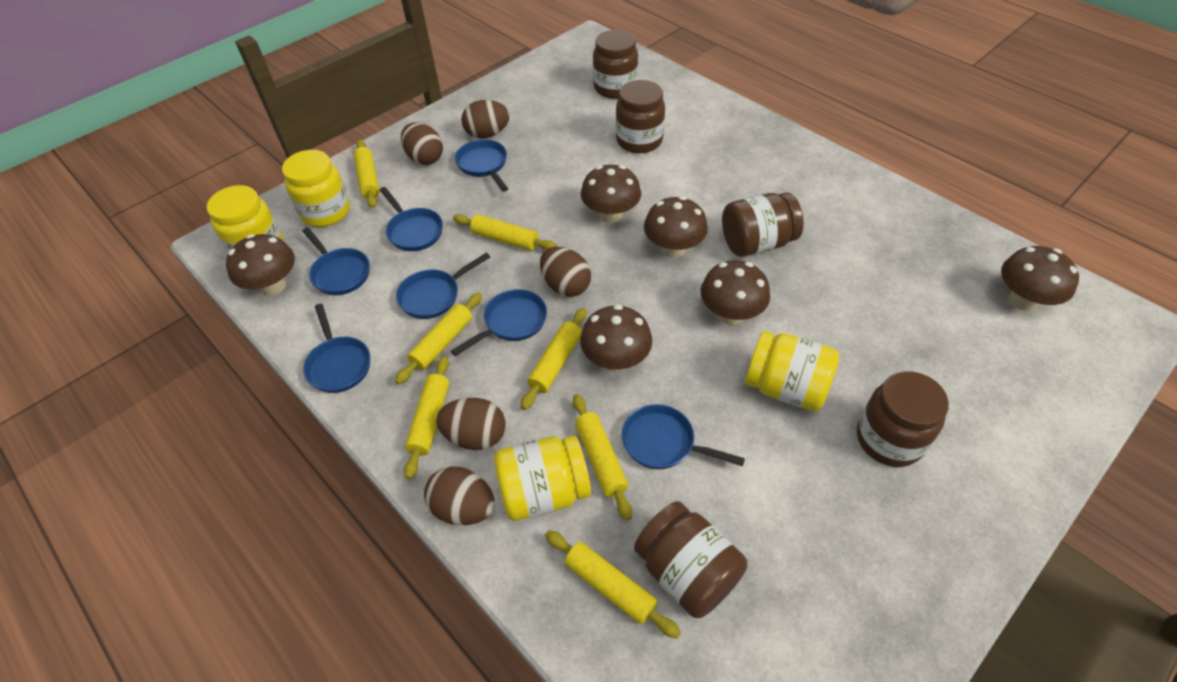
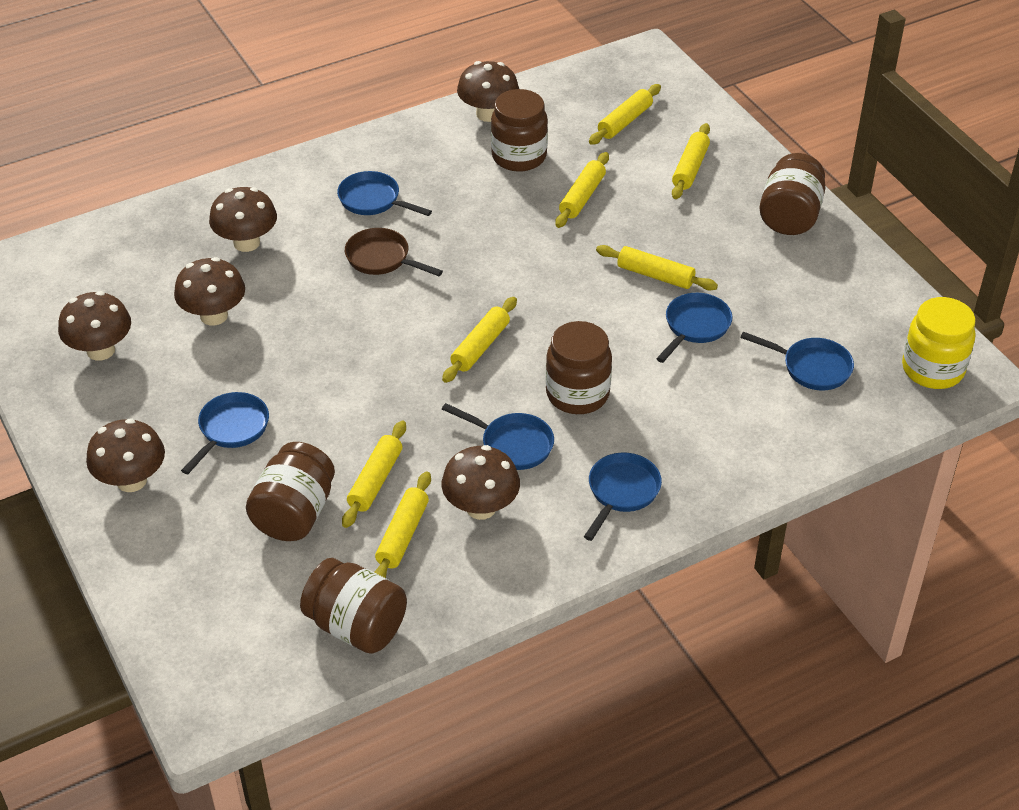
blue pan: [302,227,370,295] [303,304,370,393] [380,187,443,251] [396,253,490,319] [451,289,547,356] [455,139,508,192] [622,404,745,469] = 7 -> [181,392,269,474] [337,171,432,216] [442,403,554,470] [584,453,662,541] [656,293,732,363] [740,332,854,390] = 6
brown egg: [401,123,443,165] [424,466,495,525] [436,398,506,450] [461,100,510,138] [540,247,591,297] = 5 -> none = 0
brown pan: none = 0 -> [345,228,443,276] = 1
yellow jar: [207,185,283,252] [282,150,350,227] [494,435,591,521] [745,331,839,411] = 4 -> [902,297,976,389] = 1

